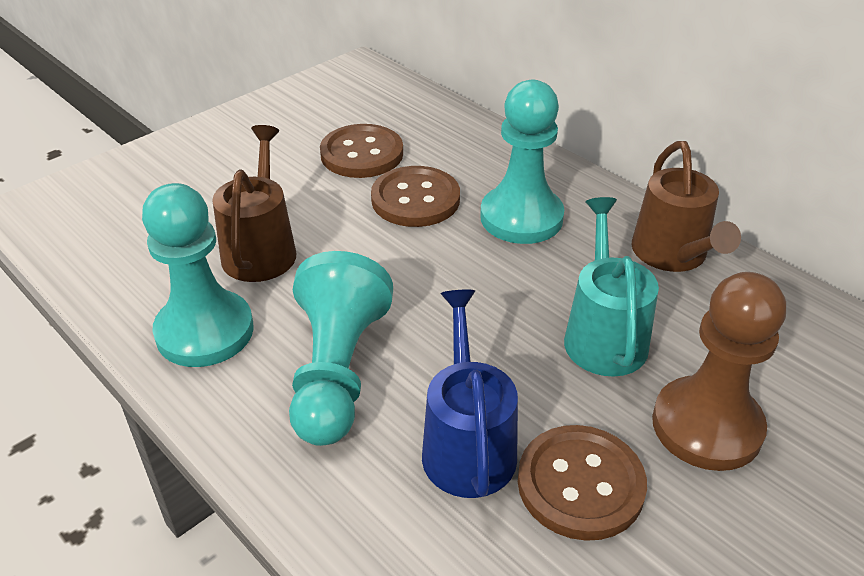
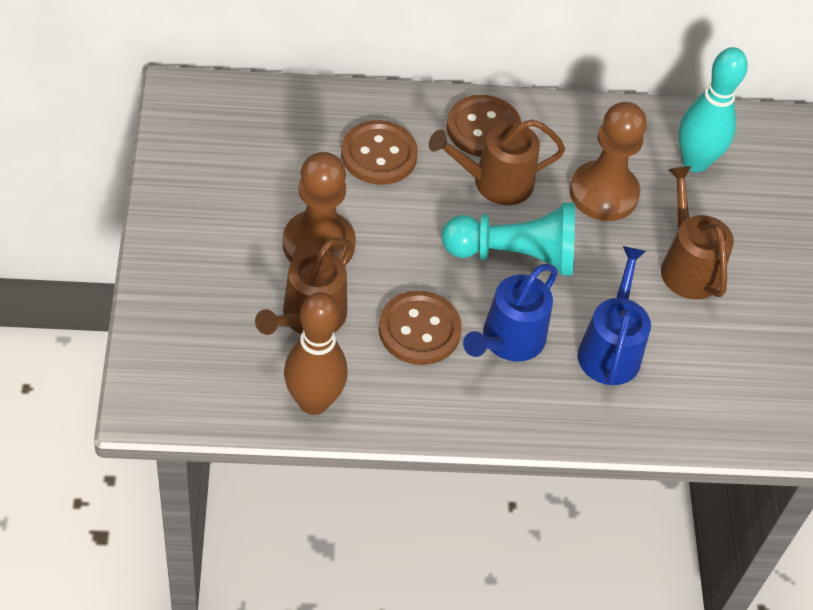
blue watering can: [422,290,518,498] = 1 -> [463,264,558,362] [578,246,651,385] = 2
brown bowling pin: none = 0 -> [284,292,348,415] = 1
brown pawn: [652,272,786,471] = 1 -> [283,152,356,264] [569,102,647,221] = 2
brown watering can: [212,125,296,282] [632,141,741,272] = 2 -> [255,237,353,335] [429,119,565,205] [661,166,734,299] = 3
turquoise bowling pin: none = 0 -> [678,47,748,172] = 1
turquoise pawn: [142,183,254,367] [289,251,393,446] [480,80,564,244] = 3 -> [442,202,575,276] = 1
turquoise watering can: [564,197,659,377] = 1 -> none = 0

